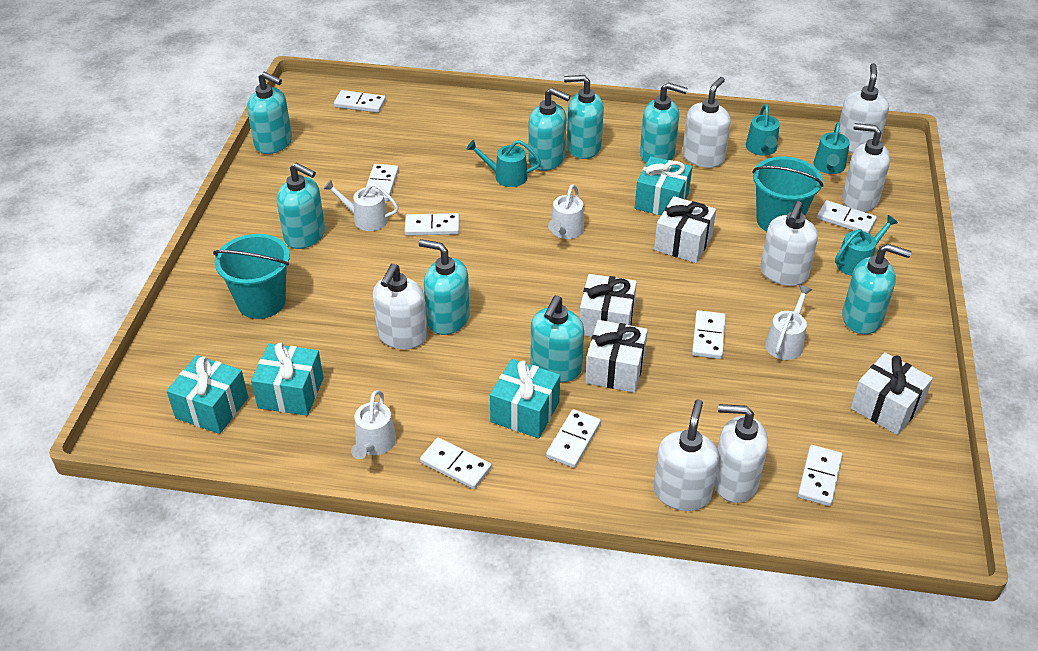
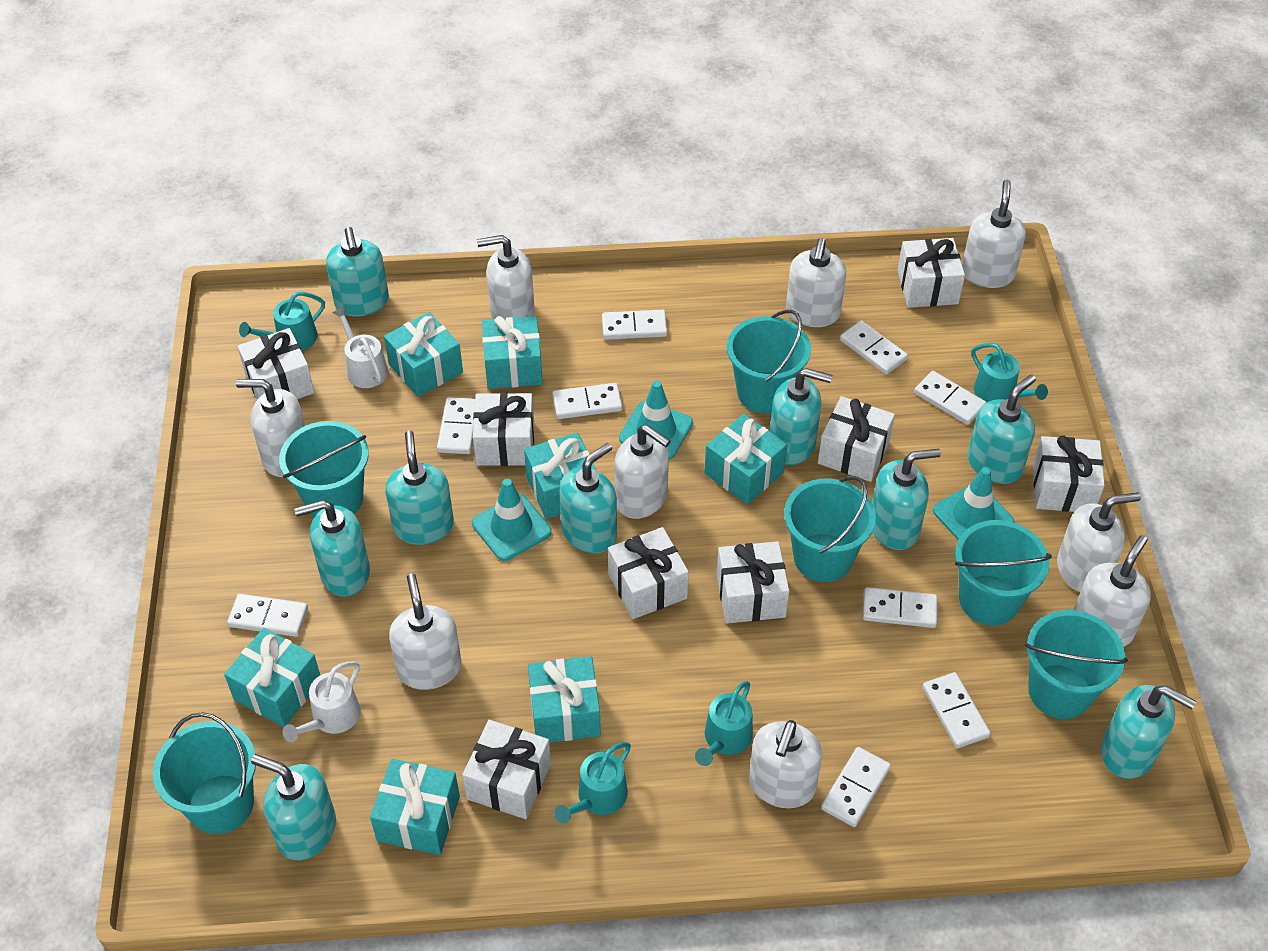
turquoise bucket: [213,234,290,319] [752,156,823,232] = 2 -> [153,712,256,834] [279,421,369,517] [727,310,811,413] [784,476,876,582] [955,520,1052,625] [1025,610,1128,719] = 6
turquoise gift: [167,355,248,434] [251,342,324,416] [490,359,560,438] [635,156,692,215] = 4 -> [224,628,320,727] [370,759,460,855] [384,312,463,397] [482,316,543,389] [524,432,597,519] [528,656,601,743] [705,414,787,504] = 7
turquoise soap dispenser: [247,72,292,154] [277,162,325,249] [419,239,470,335] [528,88,571,171] [530,296,584,382] [564,75,604,159] [640,83,688,164] [842,244,912,334] = 8 -> [251,754,336,860] [294,500,370,597] [326,227,389,316] [385,431,454,545] [559,443,617,554] [770,368,833,465] [872,448,941,550] [968,374,1036,484] [1101,685,1196,779] = 9
turquoise traffic cone: none = 0 -> [472,478,552,561] [619,381,693,460] [933,467,1014,540] = 3
white domino: [334,90,386,113] [366,164,399,201] [405,213,459,236] [420,438,492,489] [546,409,601,468] [692,310,726,359] [798,445,843,506] [817,200,877,233] = 8 -> [227,594,308,637] [437,397,475,454] [552,383,622,419] [602,310,667,340] [821,747,891,827] [840,320,908,374] [863,587,938,628] [914,371,987,425] [922,672,991,748] = 9
white gift: [579,274,637,337] [585,320,648,393] [654,196,716,263] [851,352,933,435] = 4 -> [238,328,314,400] [462,720,551,819] [473,393,534,466] [608,527,689,619] [716,541,789,624] [818,396,895,482] [897,238,965,308] [1033,435,1105,512] = 8
white soap dispenser: [373,264,427,350] [653,399,719,511] [683,77,731,168] [714,404,768,503] [760,201,818,286] [839,63,889,153] [842,123,890,212] = 7 -> [236,379,305,477] [389,574,462,690] [477,235,535,319] [615,425,671,519] [749,720,823,808] [786,238,846,327] [962,180,1026,288] [1057,492,1141,592] [1074,535,1151,647] = 9
white watering can: [323,180,399,231] [351,390,396,459] [548,184,584,239] [765,285,812,360] = 4 -> [282,661,361,742] [332,307,388,388] = 2

